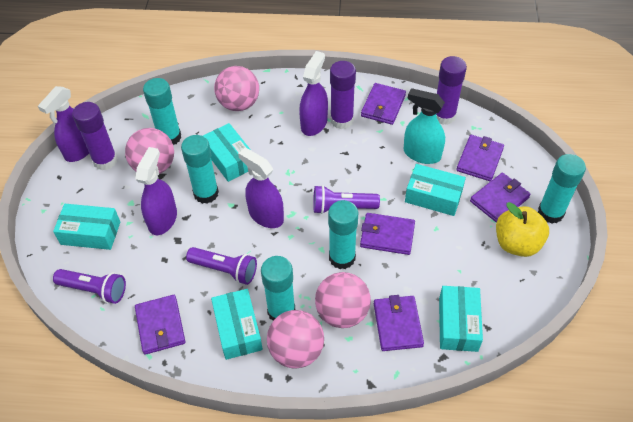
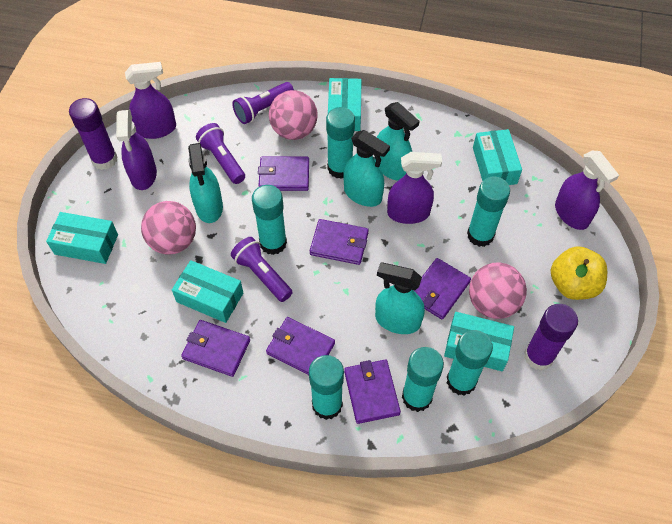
pink ball: [125,128,174,174] [214,66,259,111] [267,310,324,368] [315,272,371,328] = 4 -> [141,201,196,255] [269,90,318,140] [469,262,527,319] = 3
purple glue stick: [72,102,117,170] [330,61,356,129] [436,56,467,125] = 3 -> [69,98,117,170] [524,304,578,371] = 2
turquoise glue stick: [143,78,181,145] [181,135,219,204] [261,256,295,321] [328,200,358,269] [538,154,586,224] = 5 -> [252,185,287,255] [309,355,344,420] [326,107,355,179] [402,347,444,412] [447,330,493,396] [467,176,510,247] = 6
turquoise spray bottle: [404,88,445,164] = 1 -> [188,143,223,223] [343,130,390,207] [375,102,420,181] [375,262,425,334] = 4

